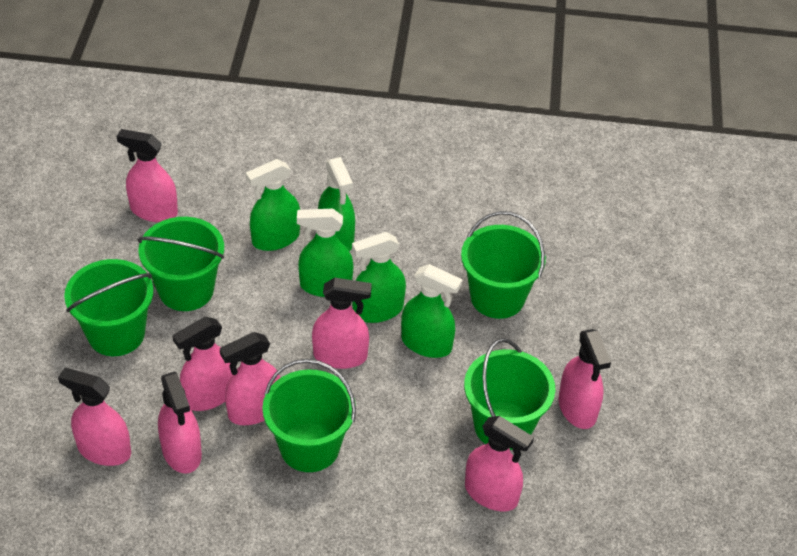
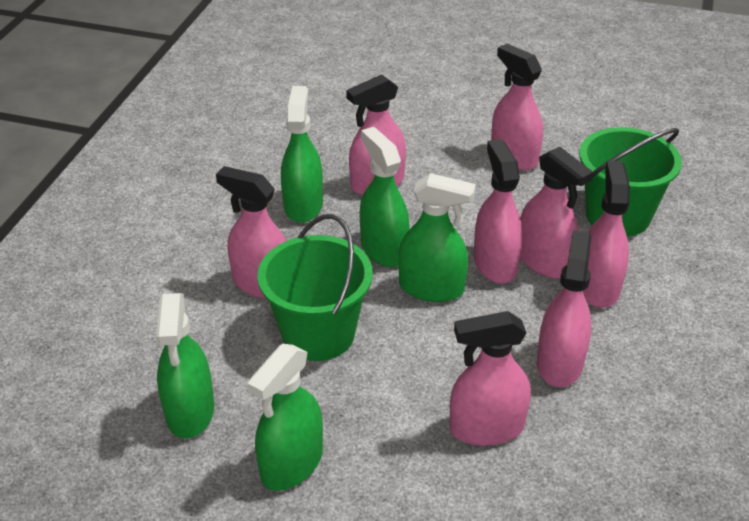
green bucket: [64,259,154,356] [137,217,225,311] [262,359,356,472] [461,211,546,319] [464,338,555,450] = 5 -> [258,214,373,361] [579,127,682,237] = 2

